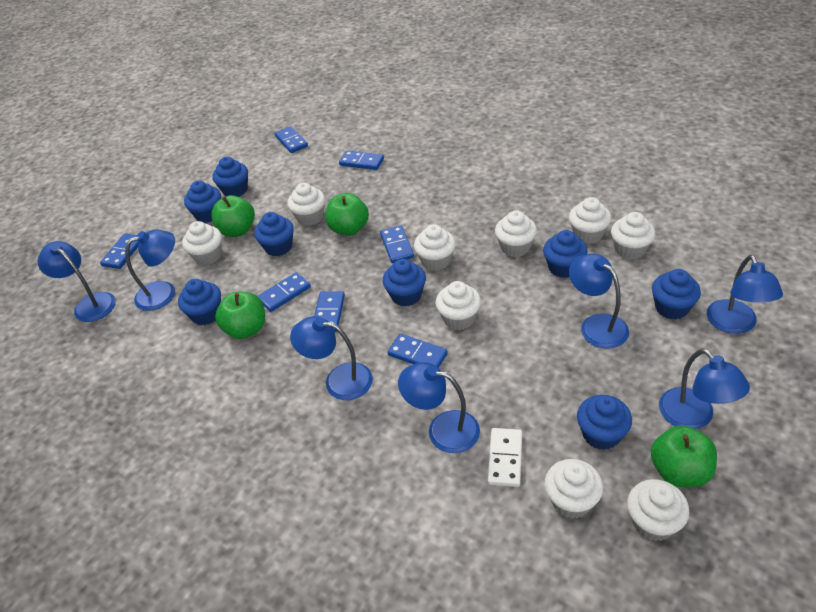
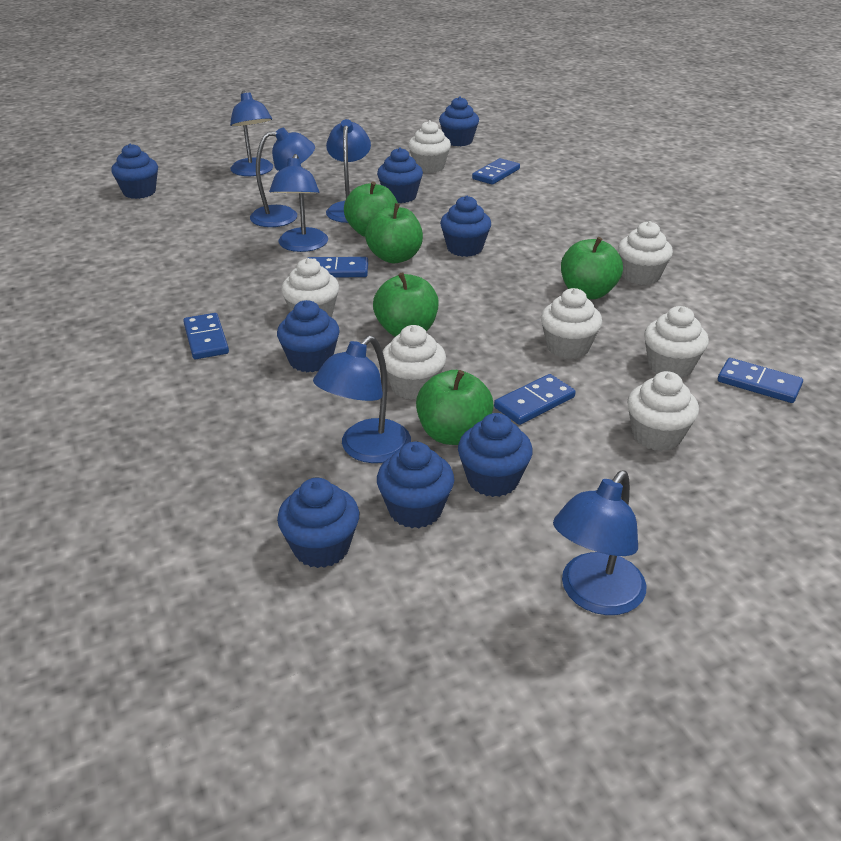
blue domino: [100,234,139,269] [258,272,311,312] [275,126,308,153] [314,291,345,332] [339,151,384,170] [380,225,414,263] [388,334,448,368] = 7 -> [183,313,229,359] [308,257,368,277] [472,158,520,185] [494,374,576,425] [718,358,803,403] = 5
blue lamp: [37,241,116,322] [125,229,175,311] [290,316,373,400] [398,362,480,453] [569,254,629,349] [659,348,750,429] [707,255,783,334] = 7 -> [230,90,273,176] [250,128,315,227] [269,154,328,252] [313,336,411,463] [326,119,371,223] [553,471,647,615] = 6
green apple: [211,195,255,237] [215,292,265,339] [325,193,369,236] [651,426,717,487] = 4 -> [344,181,398,237] [365,203,423,263] [373,272,439,337] [416,370,494,445] [561,237,623,299] = 5
white cupcake: [182,221,222,265] [288,182,325,226] [414,224,456,271] [436,281,481,330] [495,210,537,257] [545,459,603,518] [569,197,611,244] [611,212,655,260] [627,479,690,541] = 9 -> [281,258,339,317] [383,325,446,400] [408,120,451,173] [541,288,602,359] [618,221,673,285] [627,371,699,451] [644,306,709,378] = 7
white domino: [488,428,522,487] = 1 -> none = 0

